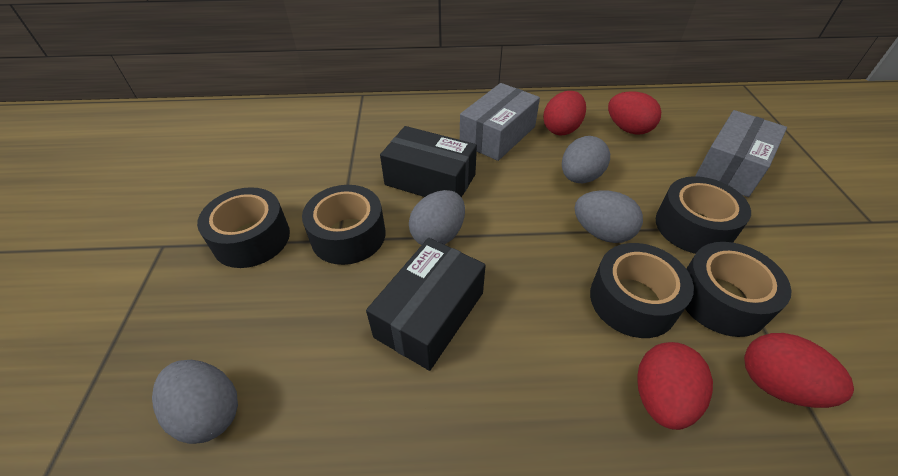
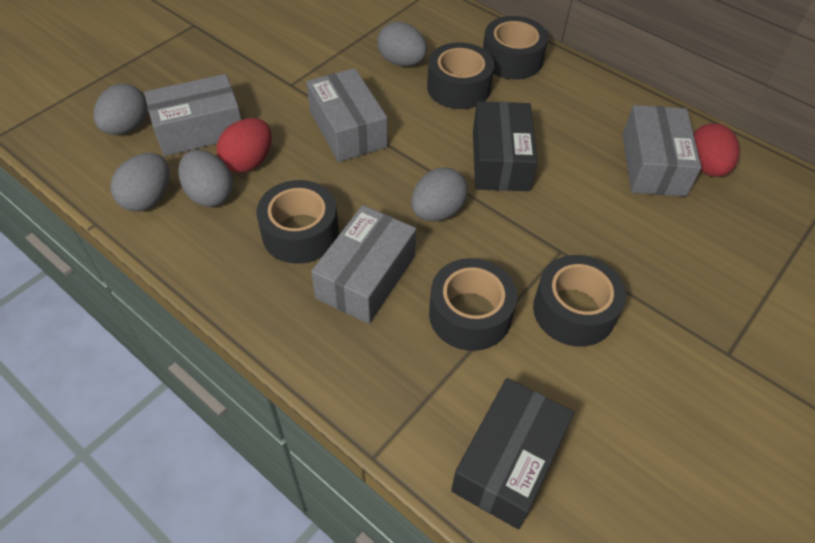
grey box: [460,83,540,161] [695,110,787,197] = 2 -> [144,74,241,156] [306,68,387,162] [311,205,416,324] [622,105,702,197] = 4
grey egg: [152,360,238,444] [409,190,465,245] [562,136,610,183] [575,190,643,243] = 4 -> [93,84,148,135] [110,153,170,212] [178,150,233,207] [377,22,427,66] [411,167,468,221] = 5
red egg: [543,91,586,135] [608,91,661,135] [637,342,713,430] [744,333,854,408] = 4 -> [216,118,272,173] [693,123,740,177] = 2

